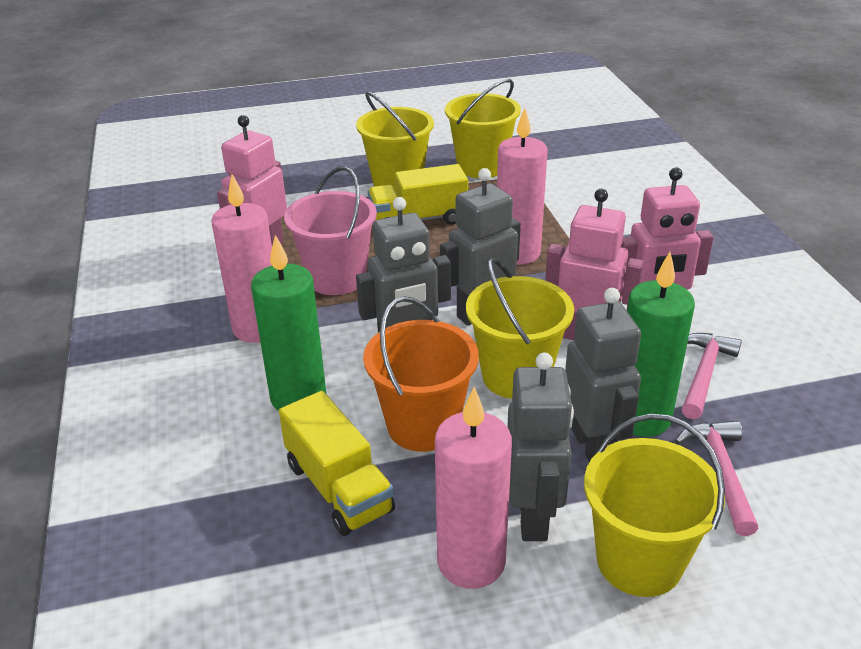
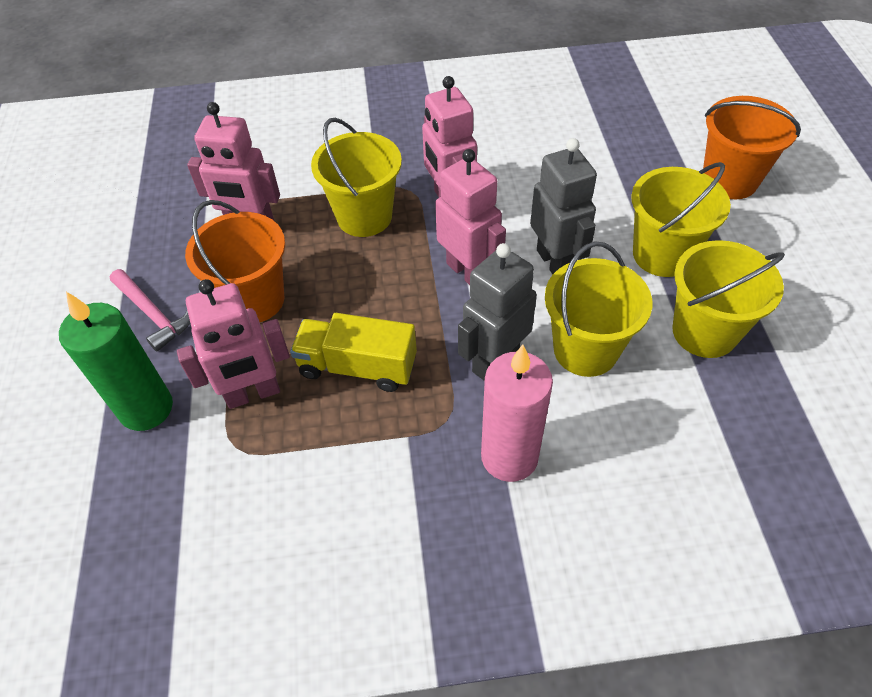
green candle: [251,235,326,411] [627,252,695,437] = 2 -> [59,292,173,431] = 1
grey robot: [356,197,451,332] [440,168,521,325] [507,352,574,541] [565,288,641,462] = 4 -> [458,243,537,381] [530,138,597,274] = 2
orange bucket: [363,296,479,452] = 1 -> [185,200,285,322] [703,96,801,199] = 2
pink bucket: [284,166,377,295] = 1 -> none = 0
pink candle: [211,174,272,343] [435,387,512,589] [497,108,548,265] = 3 -> [481,345,553,482] = 1
pink hammer: [675,420,758,536] [682,333,742,419] = 2 -> [110,269,190,352] = 1
pink robot: [217,115,287,245] [545,189,644,340] [621,168,714,307] = 3 -> [177,279,290,409] [187,102,280,220] [422,76,477,197] [435,149,506,285] = 4
yellow truck: [279,391,395,536] [368,164,468,225] = 2 -> [290,313,417,392] = 1

